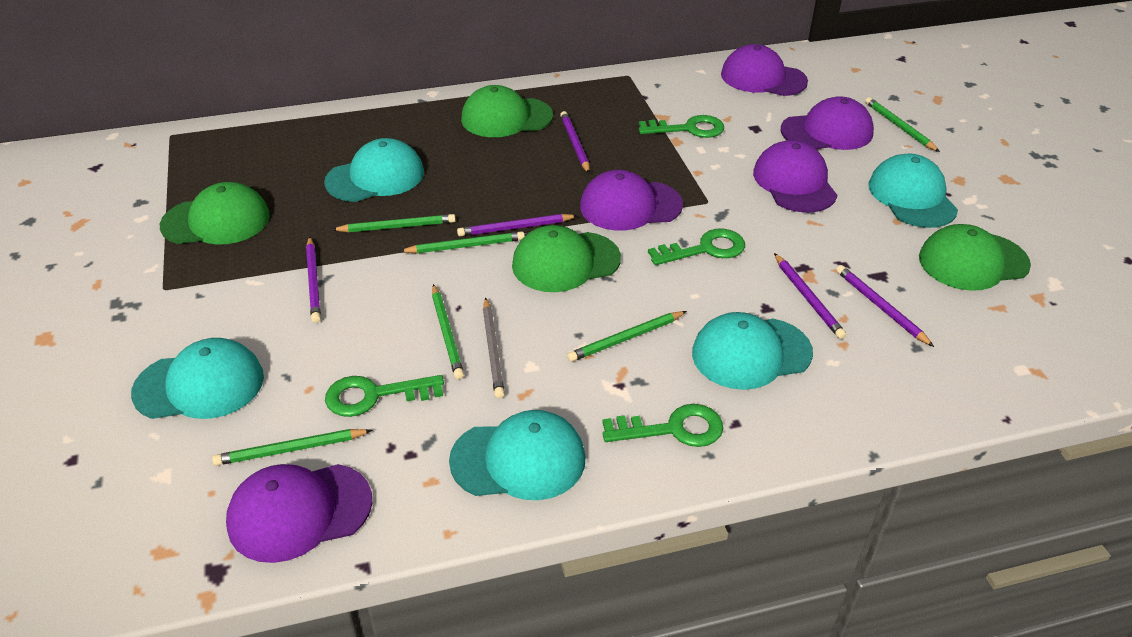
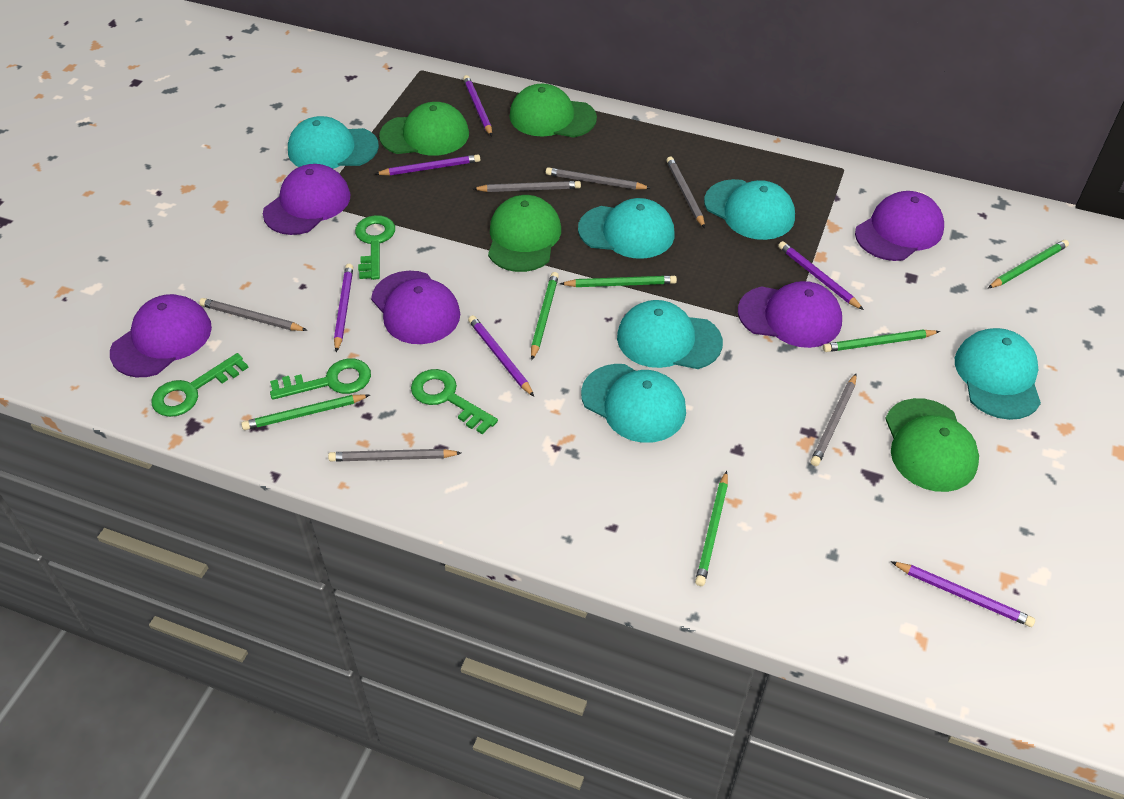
grey pencil: [483,298,505,398] = 1 -> [199,298,308,331] [328,449,461,462] [473,181,581,192] [546,167,650,190] [666,157,705,228] [811,374,857,466] = 6
purple pencil: [306,237,321,323] [457,214,578,236] [560,111,590,173] [774,253,846,339] [836,265,934,347] = 5 -> [334,264,353,352] [375,154,480,175] [463,75,492,136] [468,315,534,397] [778,241,864,310] [891,561,1035,627] = 6
turquoise cap: [131,338,264,419] [324,138,424,202] [449,410,586,500] [692,312,813,390] [869,154,958,228] = 5 -> [288,116,379,169] [578,198,675,259] [581,364,686,443] [617,300,723,369] [704,179,795,240] [955,328,1041,420] = 6

